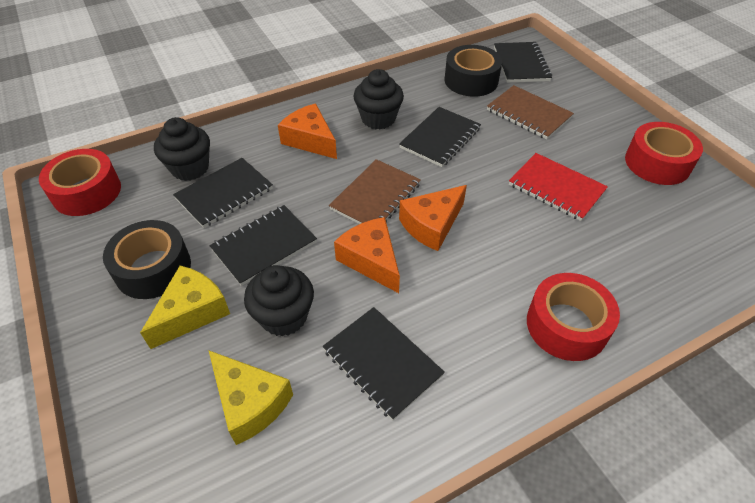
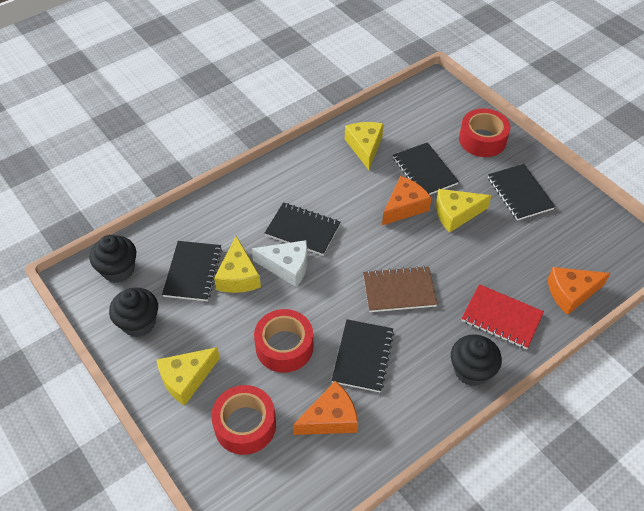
black tape: [103,220,191,299] [444,45,502,97] = 2 -> none = 0
brown notebook: [329,159,421,224] [487,85,574,140] = 2 -> [363,266,438,312] = 1
white cheese: none = 0 -> [252,240,308,287] = 1
yellow cheese: [140,266,230,349] [208,350,293,445] = 2 -> [156,347,220,406] [214,236,261,293] [345,122,384,170] [436,189,491,233] = 4

